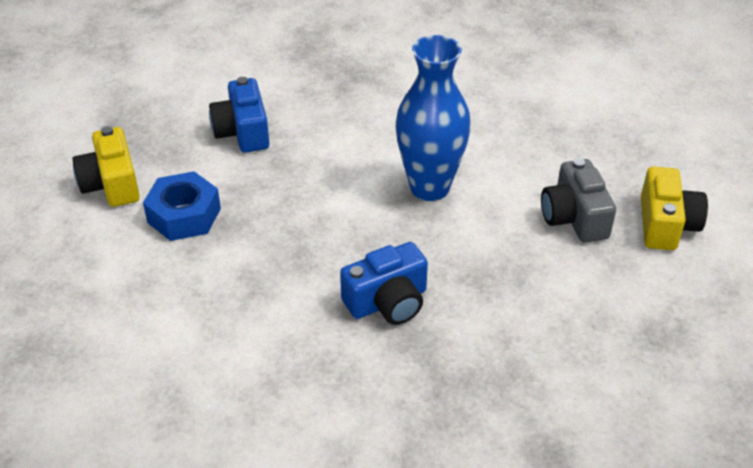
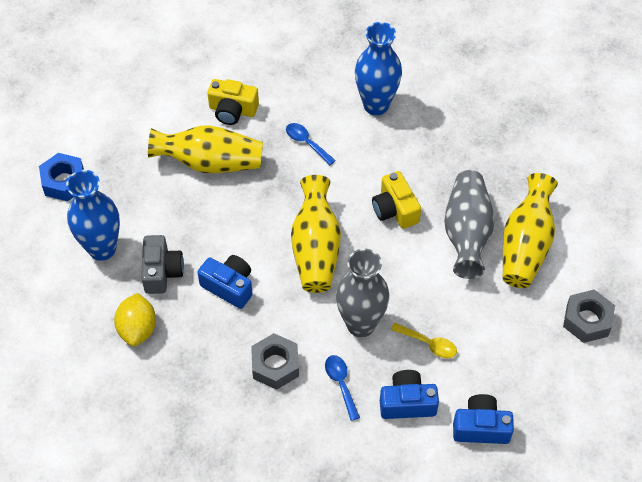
blue camera: [209,77,269,153] [340,242,428,325] = 2 -> [197,255,253,309] [380,370,439,419] [453,394,514,444] = 3
blue spoon: none = 0 -> [286,123,336,165] [325,355,360,421] = 2
blue vase: [396,35,471,201] = 1 -> [66,170,120,261] [355,22,402,115] = 2
grey nut: none = 0 -> [251,333,299,390] [563,290,615,343] = 2
grey vase: none = 0 -> [336,249,389,337] [444,170,495,279] = 2
yellow lemon: none = 0 -> [114,293,156,346] = 1
yellow spoon: none = 0 -> [391,323,457,358] = 1
yellow vase: none = 0 -> [148,125,263,173] [291,175,341,293] [503,173,558,288] = 3

